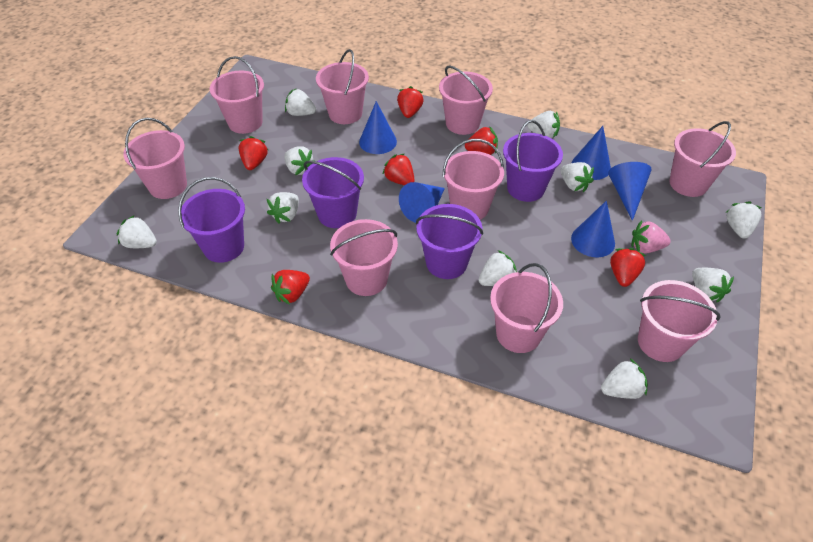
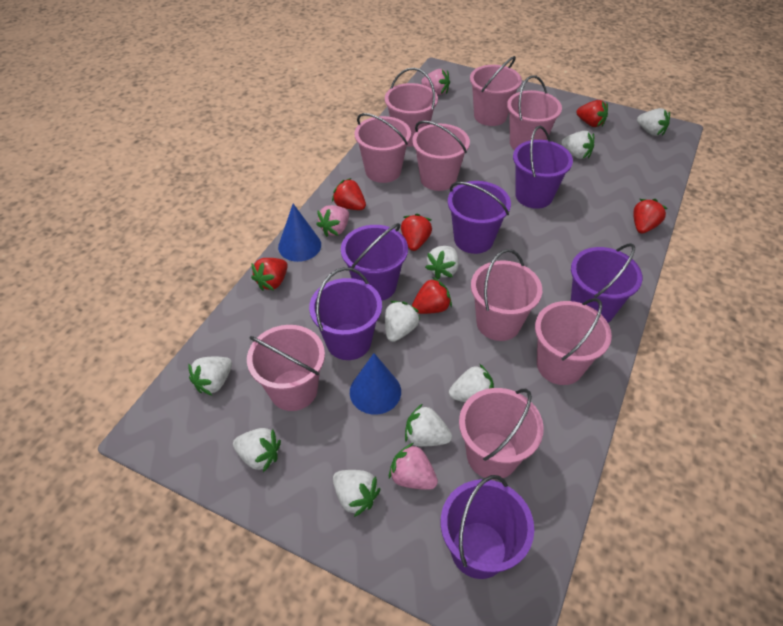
blue cone: [359,101,397,154] [399,182,445,223] [571,200,615,257] [572,126,611,180] [608,162,652,221] = 5 -> [278,204,321,262] [350,353,401,414] = 2
pink strawberry: [631,220,671,253] = 1 -> [316,205,349,237] [389,443,438,490] [421,69,450,95] = 3
purple bucket: [178,177,245,263] [302,157,364,228] [416,204,483,279] [503,120,563,202] = 4 -> [309,267,382,360] [341,223,408,301] [441,475,534,579] [448,181,511,254] [513,126,573,209] [571,243,643,323] = 6
white strawberry: [116,215,157,248] [267,192,299,224] [284,146,313,175] [285,88,316,116] [479,250,517,286] [527,111,560,138] [561,162,594,192] [601,358,648,399] [692,268,734,302] [725,201,762,239] = 10 -> [188,357,232,395] [233,428,281,472] [333,470,381,517] [385,301,420,342] [405,403,452,446] [425,246,459,279] [449,364,494,402] [561,131,594,159] [637,108,670,136] = 9

